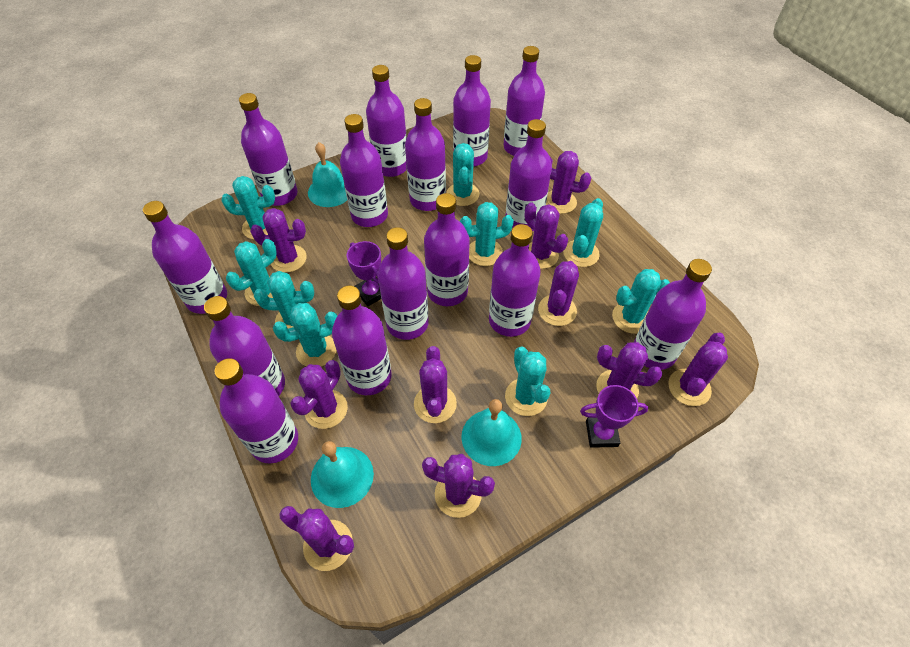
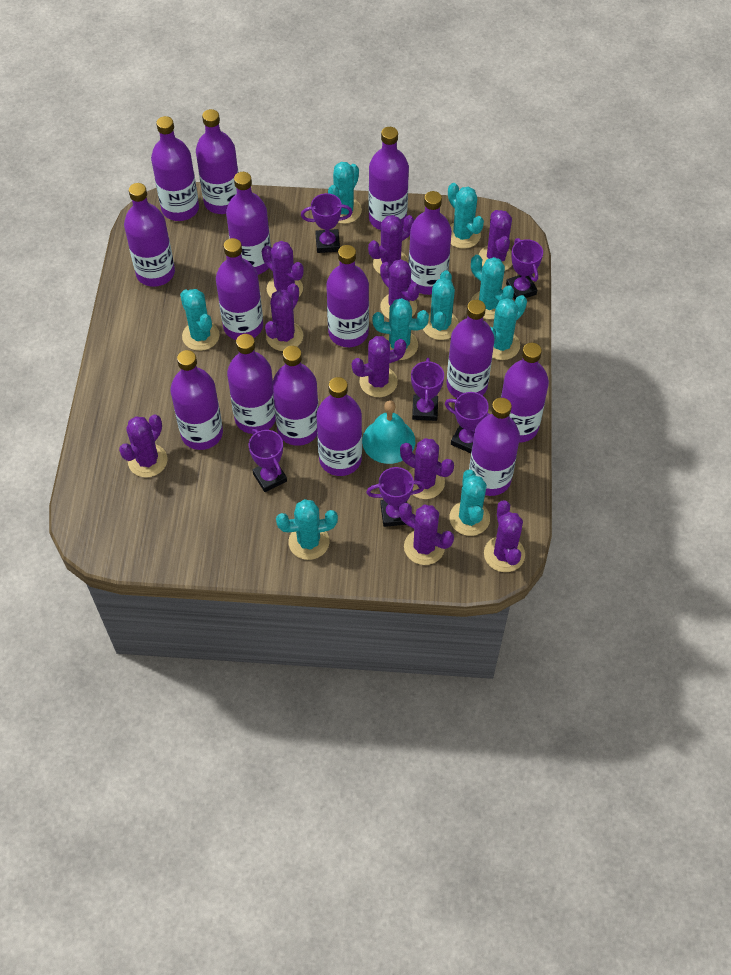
purple trophy: [347,241,381,306] [580,385,648,448] = 2 -> [248,429,287,492] [301,193,353,253] [366,467,425,527] [411,358,444,421] [445,392,490,453] [506,238,543,300] = 6
turquoise bell: [308,142,347,207] [311,441,374,508] [462,399,522,466] = 3 -> [362,400,415,464] = 1

